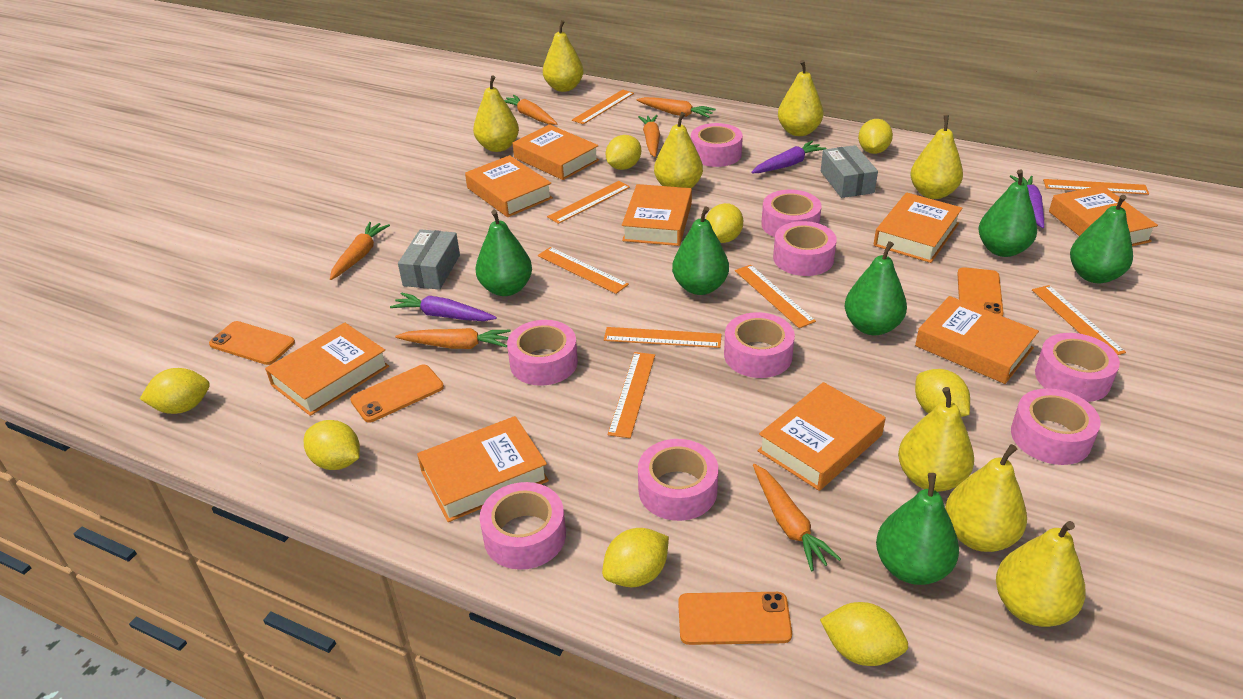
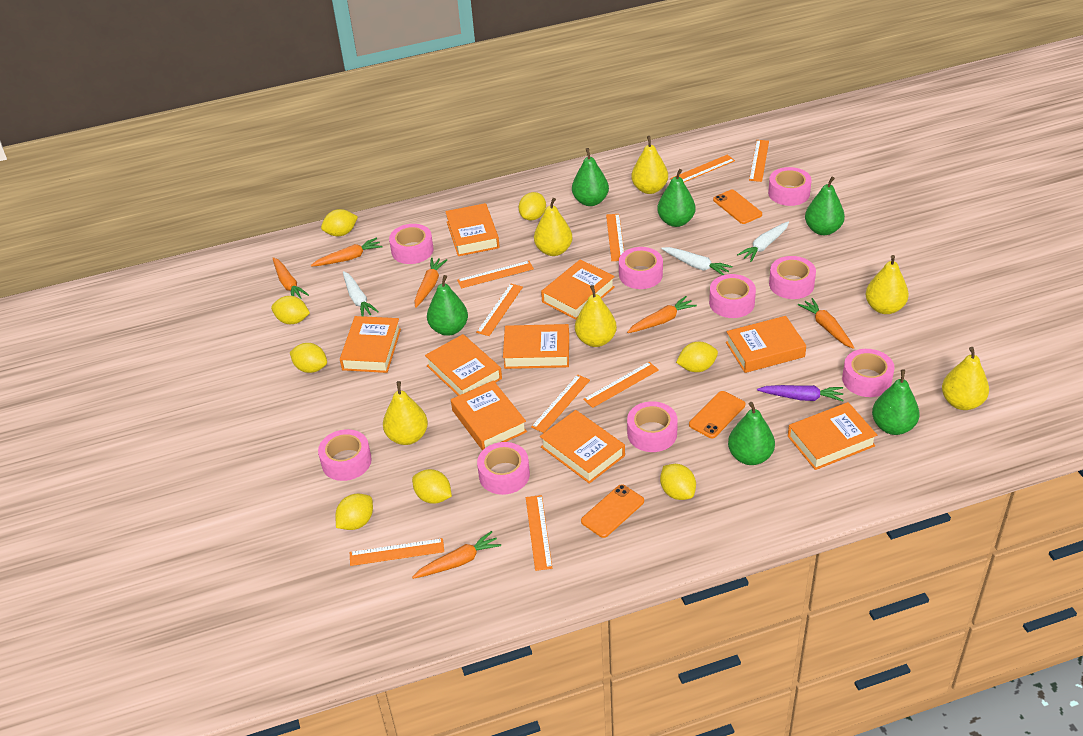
grey box: [398,229,460,290] [821,145,878,198] = 2 -> none = 0
orange phone: [209,321,295,365] [350,364,444,423] [678,592,792,645] [957,267,1004,316] = 4 -> [581,484,644,538] [689,391,745,438] [713,190,762,224] = 3
orange ruler: [538,247,629,294] [547,181,630,224] [572,90,634,124] [604,327,722,348] [608,352,655,438] [735,265,816,328] [1032,285,1126,355] [1043,179,1149,195] = 8 -> [350,538,444,566] [457,261,534,288] [476,283,523,336] [526,495,552,571] [531,374,590,433] [583,362,659,408] [606,214,624,261] [670,155,735,182] [749,140,769,182] = 9
purple carrot: [390,292,496,321] [751,141,826,173] [1010,175,1044,228] = 3 -> [757,385,844,401] = 1
white carrot: none = 0 -> [343,271,379,316] [661,247,733,275] [737,221,789,262] = 3
yellow pear: [473,75,519,152] [543,20,584,92] [654,112,703,189] [778,60,823,136] [898,387,974,492] [910,115,963,199] [945,444,1027,552] [996,521,1086,627] = 8 -> [383,381,428,445] [534,198,573,256] [575,285,617,347] [631,136,668,194] [866,255,909,314] [942,347,989,410] = 6

